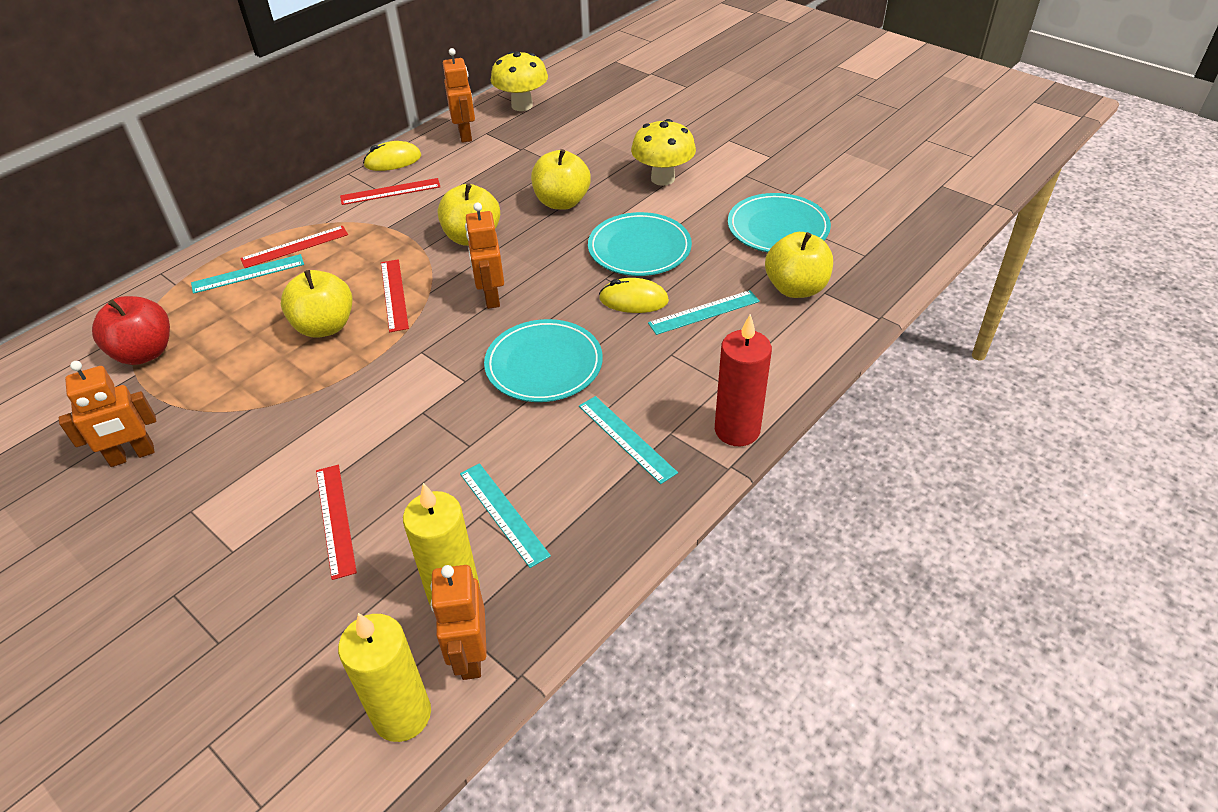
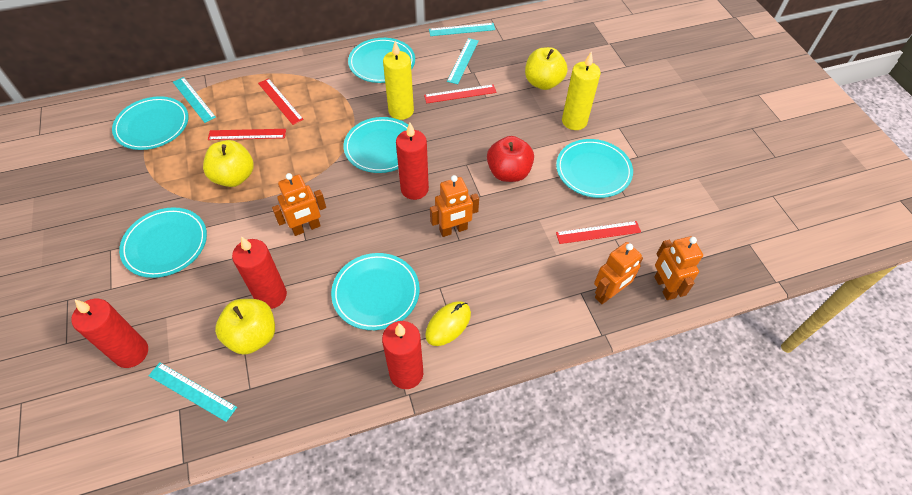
red candle: [715,314,772,446] = 1 -> [71,299,148,368] [232,236,287,309] [382,321,423,389] [396,123,429,200] = 4
turquoise plate: [484,319,603,402] [588,212,692,276] [728,193,831,252] = 3 -> [112,96,188,150] [119,207,207,278] [331,253,420,330] [343,117,408,173] [348,38,415,83] [556,139,633,198] = 6
yellow apple: [281,270,352,338] [438,183,500,246] [531,149,591,210] [765,232,833,298] = 4 -> [203,140,254,187] [215,299,275,355] [525,47,567,90] = 3
yellow mouse: [363,141,421,171] [599,278,669,313] = 2 -> [425,301,471,346] = 1
yellow mushroom: [491,51,548,111] [631,119,696,186] = 2 -> none = 0

